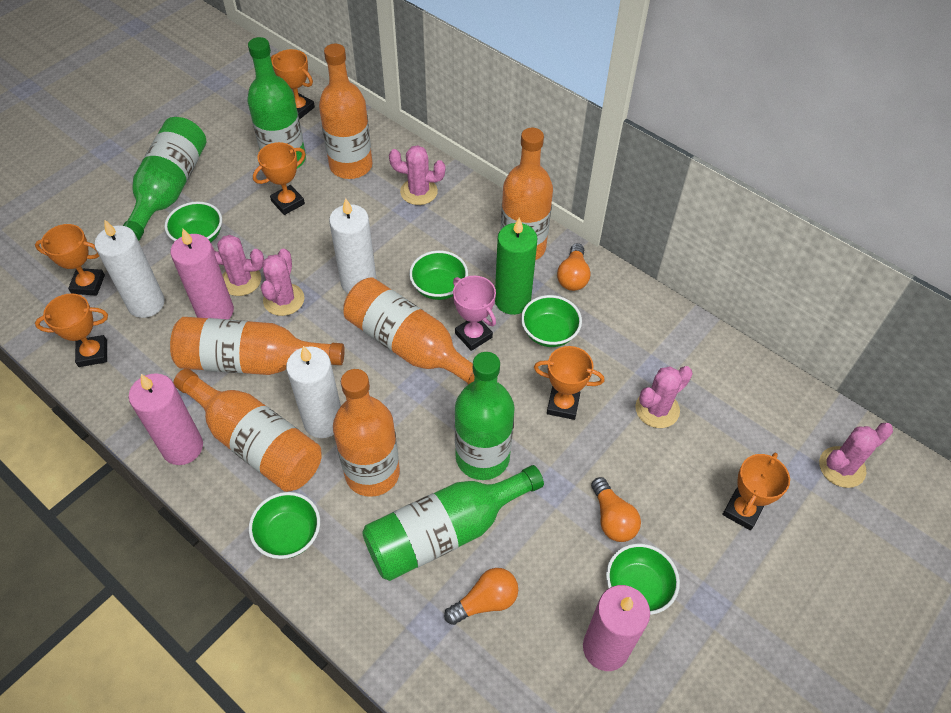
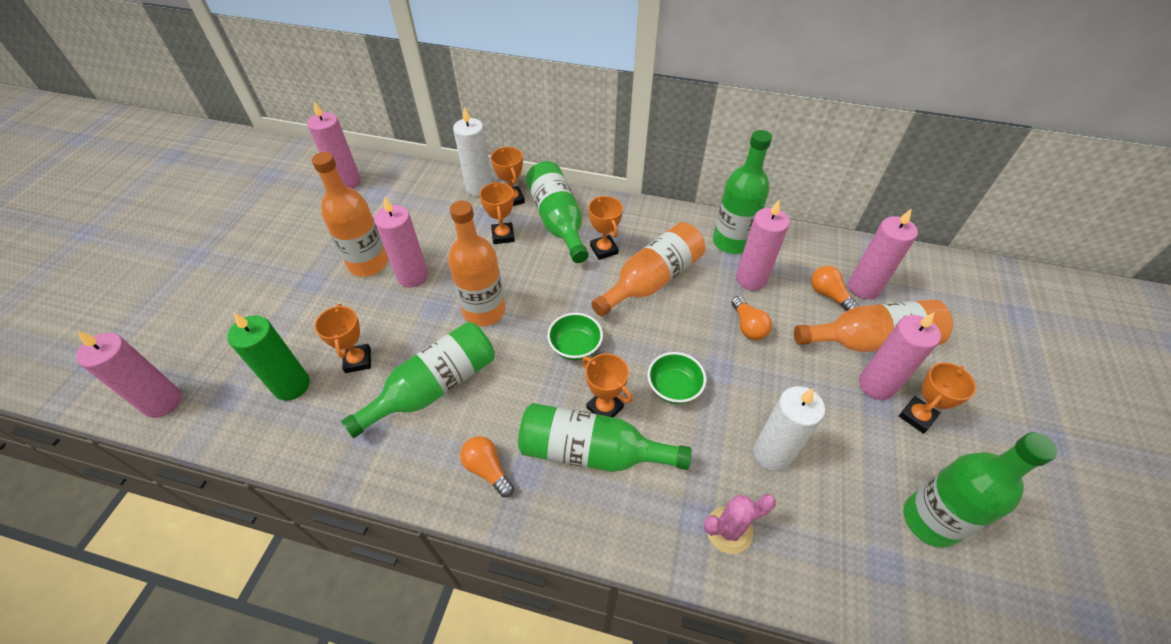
green bottle: [123,117,206,241] [247,37,306,168] [362,465,544,581] [455,352,515,480] = 4 -> [341,322,495,438] [518,403,692,472] [526,161,589,263] [713,130,772,254] [903,432,1057,548] = 5
green bowl: [164,201,222,242] [249,492,320,559] [409,250,468,300] [521,295,582,347] [606,544,680,615] = 5 -> [547,313,603,360] [647,352,706,404] = 2
orange bottle: [170,317,345,375] [173,369,321,492] [319,44,373,179] [333,369,400,497] [343,277,474,385] [501,128,553,260] = 6 -> [312,152,388,277] [448,200,505,326] [591,222,705,317] [794,299,953,352] = 4
pink cactus: [211,235,264,296] [261,249,305,316] [389,145,445,205] [635,366,693,428] [819,423,893,488] = 5 -> [704,494,776,554] = 1
pink candle: [129,373,203,465] [170,229,234,319] [583,585,650,671] = 3 -> [76,331,182,418] [307,102,361,189] [374,196,428,288] [736,200,790,291] [848,208,918,299] [859,312,941,400] = 6
pink trophy: [453,276,496,351] = 1 -> none = 0
white candle: [94,220,165,318] [286,346,341,438] [329,198,377,293] = 3 -> [453,107,492,196] [753,386,825,471] = 2

